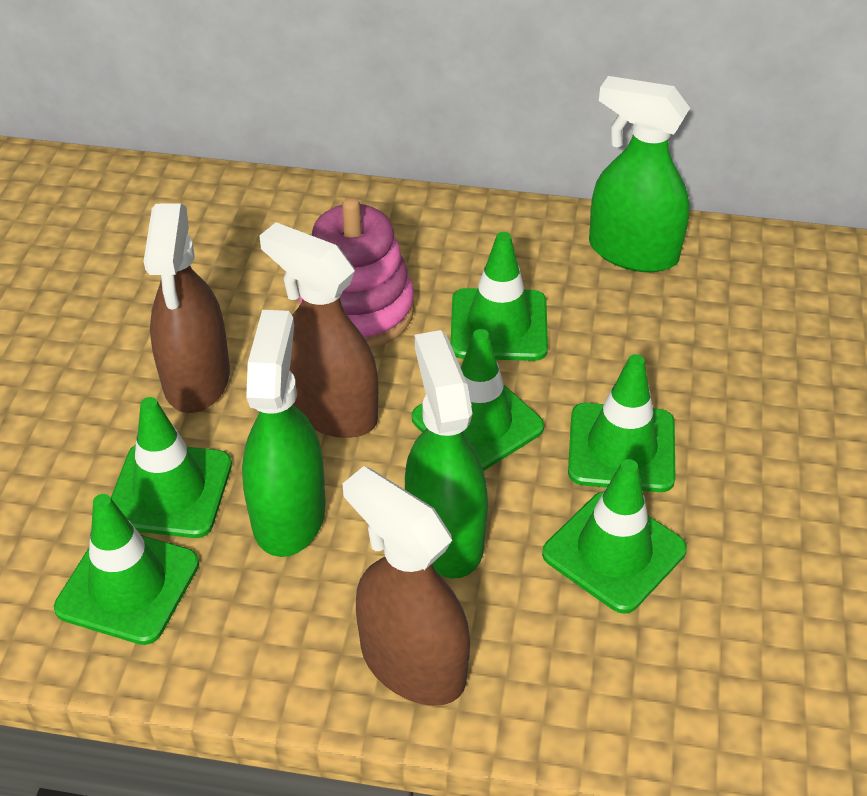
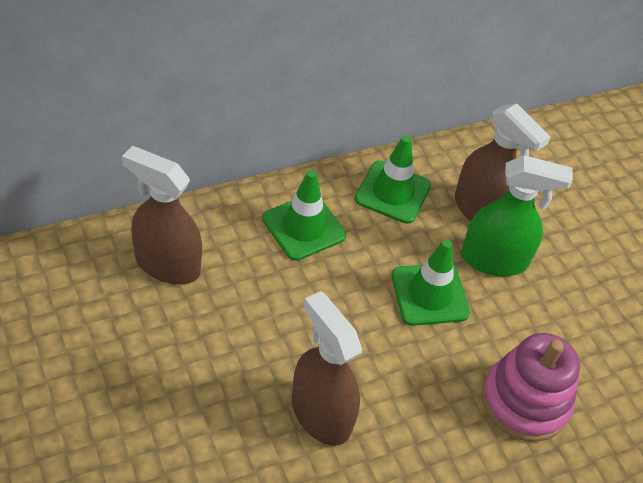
green spray bottle: [242,310,326,557] [405,330,488,579] [589,76,690,272] = 3 -> [461,155,573,276] = 1
green traffic cone: [54,494,199,645] [111,397,232,538] [412,329,544,471] [451,232,548,361] [542,459,687,614] [568,354,675,492] = 6 -> [262,170,346,261] [355,135,431,224] [391,239,470,326] = 3

